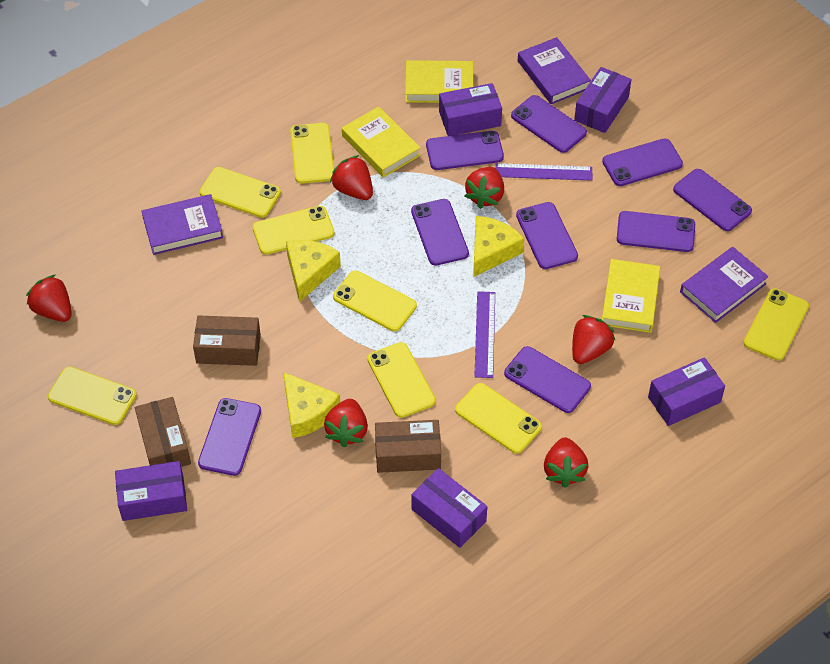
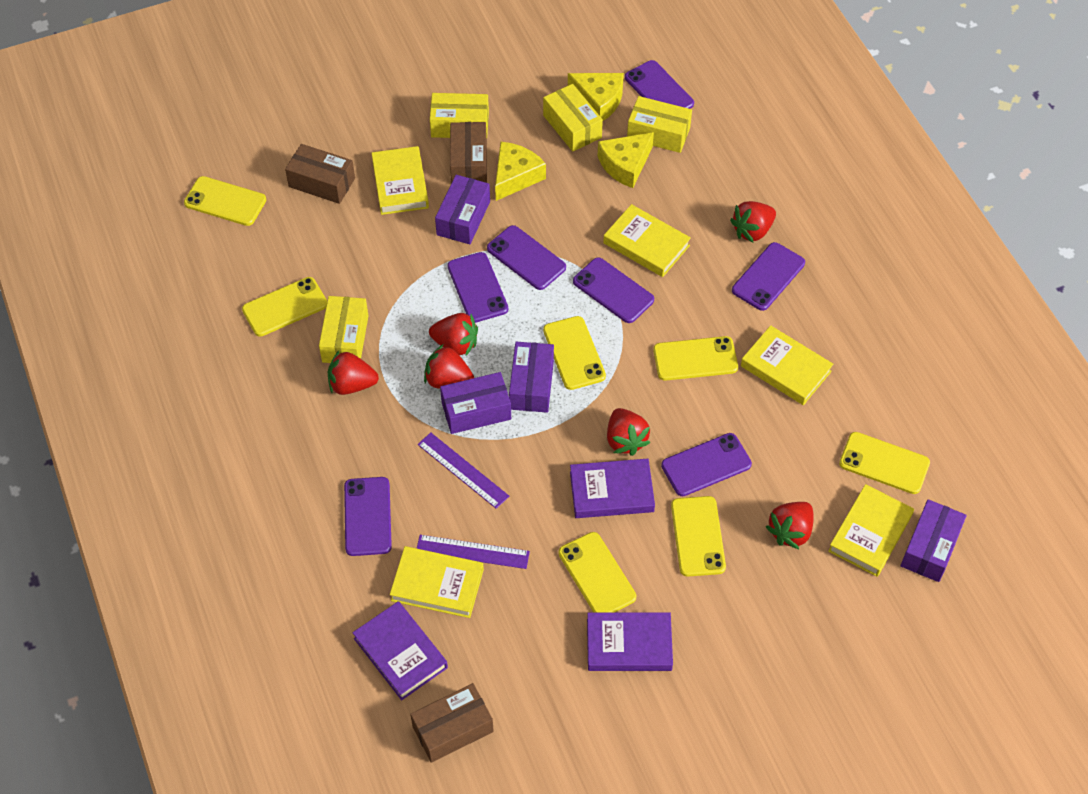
purple box: [115,461,187,521] [411,468,487,548] [439,83,502,136] [574,67,632,133] [648,357,725,426] = 5 -> [435,175,490,244] [440,372,511,434] [509,342,554,413] [900,499,967,582] = 4
purple phone: [198,398,261,476] [411,199,469,266] [426,131,504,170] [504,346,591,413] [511,95,587,153] [516,202,578,269] [602,138,683,186] [617,211,695,252] [673,169,752,231] = 9 -> [344,477,392,556] [447,252,508,323] [487,225,566,290] [573,258,654,323] [625,60,694,109] [661,433,752,496] [732,242,805,311] = 7
yellow book: [342,106,420,178] [405,60,473,103] [602,259,660,333] = 3 -> [372,146,429,215] [390,546,484,618] [603,204,691,277] [741,325,834,405] [828,484,914,577] = 5
yellow box: none = 0 -> [319,296,368,363] [430,93,489,138] [543,84,603,152] [627,96,692,153] = 4
yellow phone: [48,366,137,425] [200,167,281,218] [253,206,335,255] [290,123,334,184] [333,270,417,332] [367,342,436,418] [455,383,542,454] [744,288,809,361] = 8 -> [184,176,266,226] [242,277,327,336] [543,316,606,390] [559,532,636,613] [653,336,738,381] [671,496,726,577] [839,432,930,494] = 7

